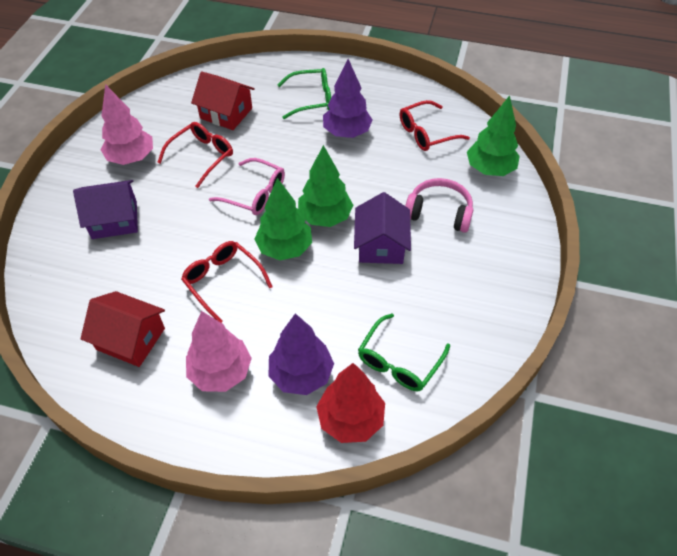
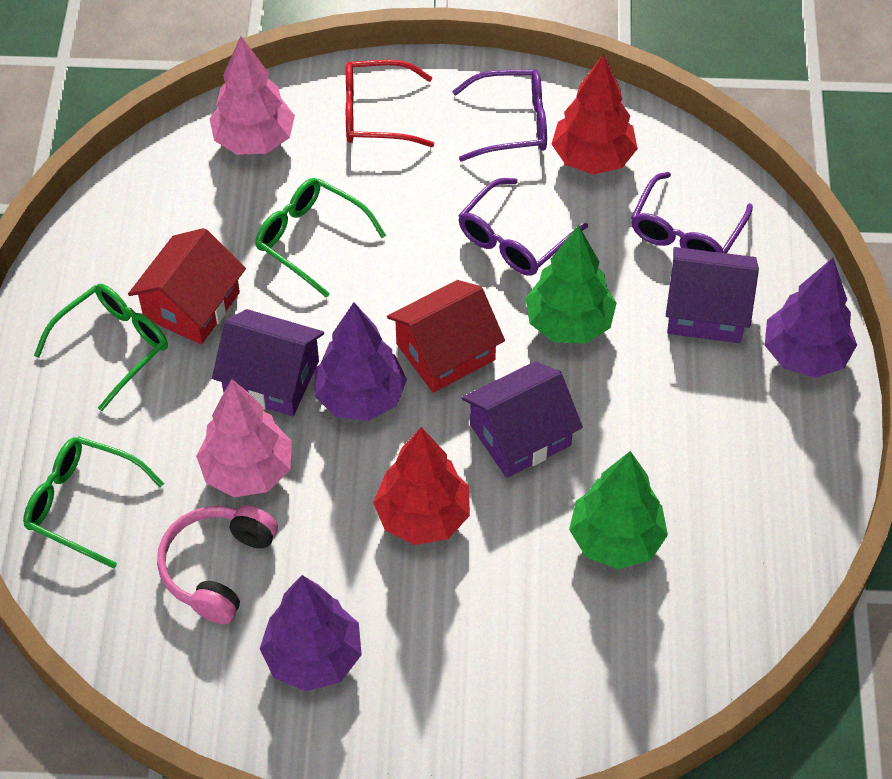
green glasses: [278,68,331,119] [358,314,450,391] = 2 -> [23,437,164,568] [34,284,168,411] [255,178,386,298] = 3
green tree: [254,178,312,260] [298,145,353,227] [467,96,520,176] = 3 -> [525,225,617,344] [569,451,668,569] = 2
pink glasses: [209,158,285,215] = 1 -> none = 0
purple glasses: none = 0 -> [452,69,547,161] [458,178,588,276] [631,172,753,253] = 3
purple house: [73,180,138,239] [354,192,411,264] = 2 -> [212,309,324,416] [462,362,583,478] [666,247,759,343] = 3
purple tree: [268,313,334,395] [323,59,373,138] = 2 -> [260,575,362,691] [315,302,407,421] [765,258,857,378] = 3
red glasses: [157,122,233,188] [181,241,273,323] [400,100,470,151] = 3 -> [346,60,434,147] = 1
red tree: [316,363,385,443] = 1 -> [373,427,470,545] [552,54,638,175] = 2

